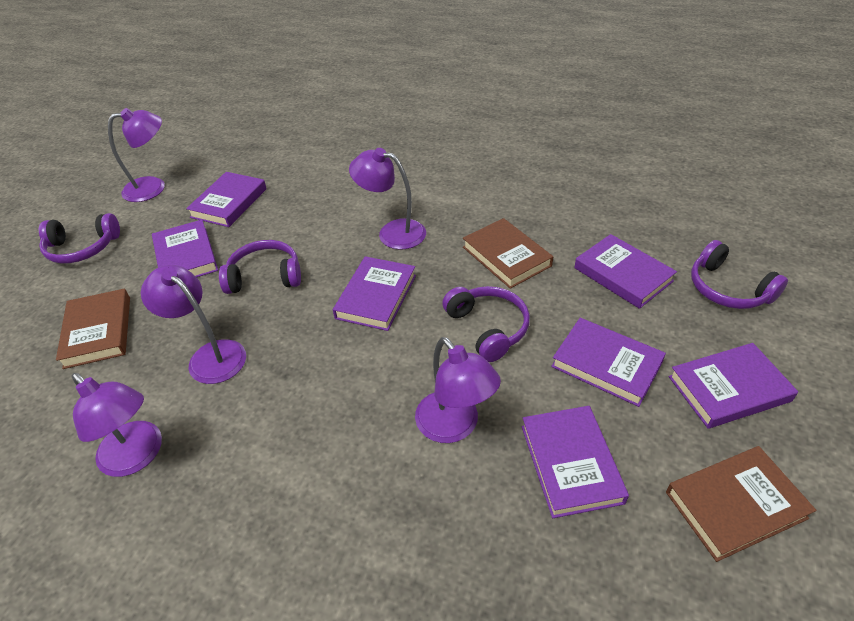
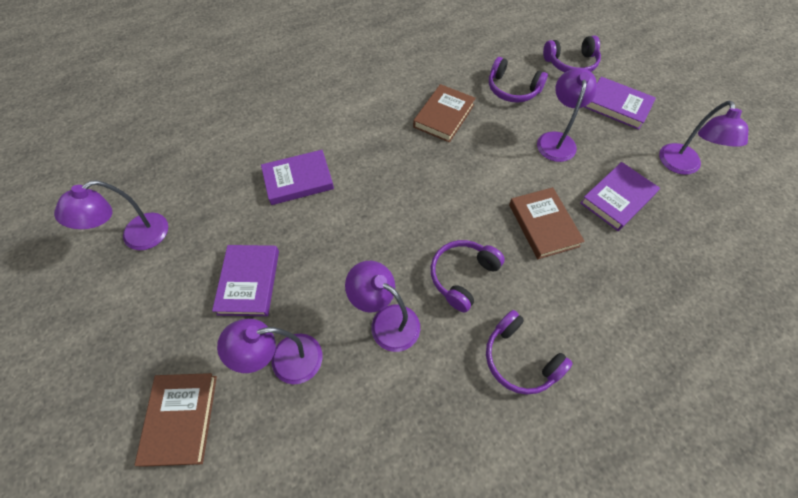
purple book: [152,220,218,277] [186,172,267,227] [333,256,416,331] [522,406,629,518] [551,318,666,407] [574,234,677,309] [669,343,798,429] = 7 -> [212,245,279,316] [261,150,334,205] [580,162,660,231] [584,77,656,130] = 4

